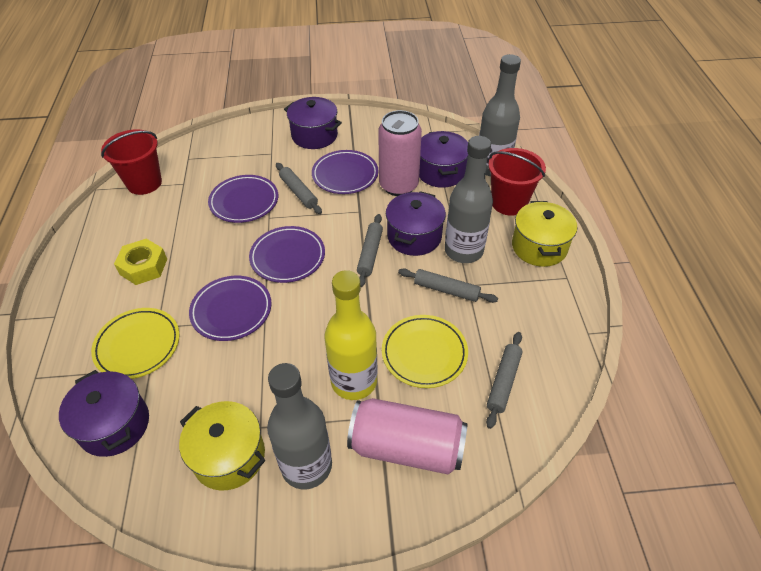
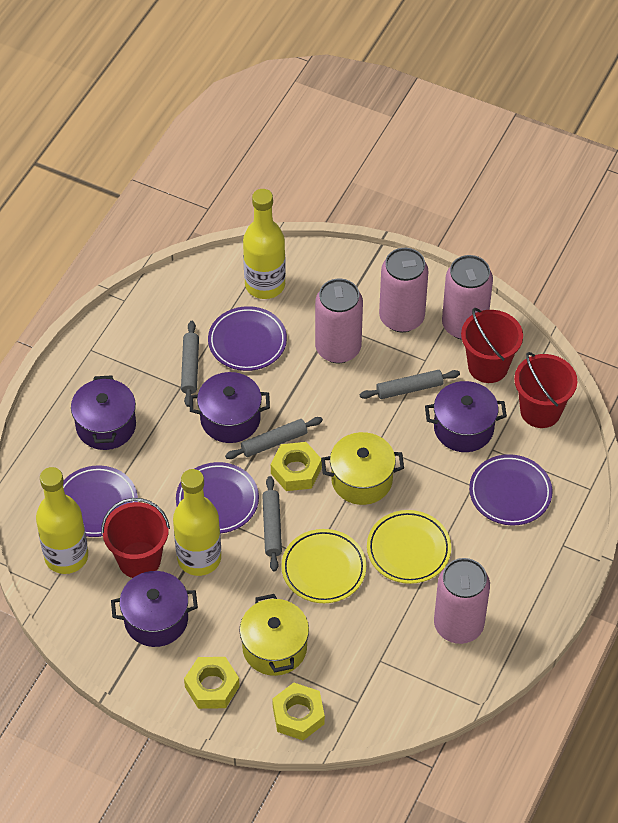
grey bottle: [267,363,332,490] [445,136,493,263] [479,54,521,176] = 3 -> none = 0
pink can: [347,398,468,475] [378,110,422,196] = 2 -> [315,279,363,363] [379,248,428,332] [434,558,490,644] [442,255,493,340] = 4
red bucket: [101,129,162,195] [488,148,546,216] = 2 -> [101,498,170,578] [461,308,523,383] [514,352,577,428] = 3
yellow bottle: [324,270,378,400] = 1 -> [36,467,88,574] [173,469,221,576] [243,189,286,299] = 3
yellow nut: [114,239,167,285] = 1 -> [184,657,240,709] [271,442,322,491] [272,683,325,740] = 3

